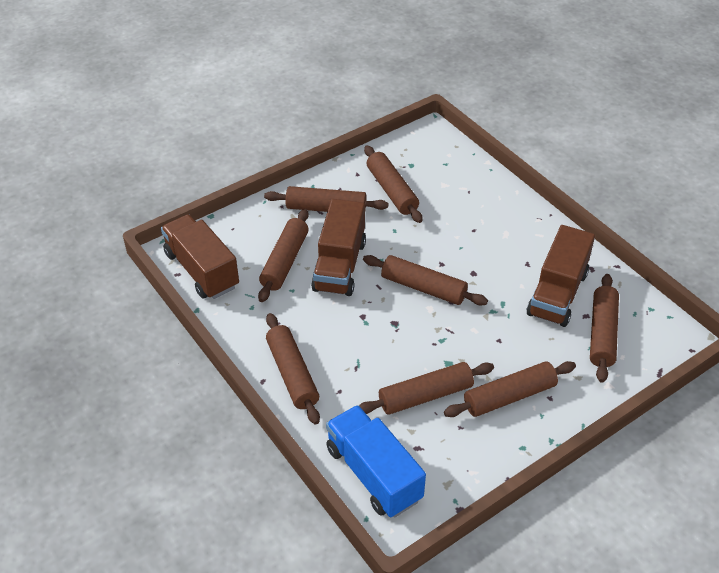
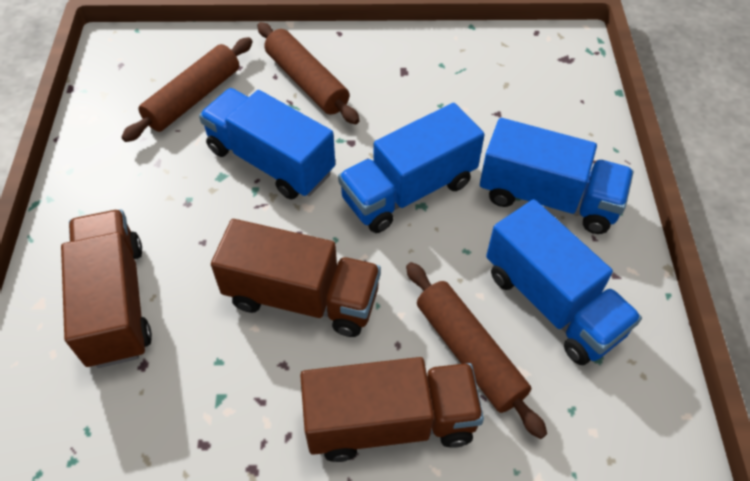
blue truck: [326,405,426,518] = 1 -> [199,88,335,199] [338,103,485,233] [480,118,634,234] [486,199,642,365] = 4
brown rolling pin: [258,209,309,302] [264,186,389,212] [266,313,320,425] [359,362,494,415] [363,255,488,306] [364,145,422,223] [444,361,576,417] [590,274,619,383] = 8 -> [121,37,253,142] [257,22,360,124] [406,262,547,439] = 3

